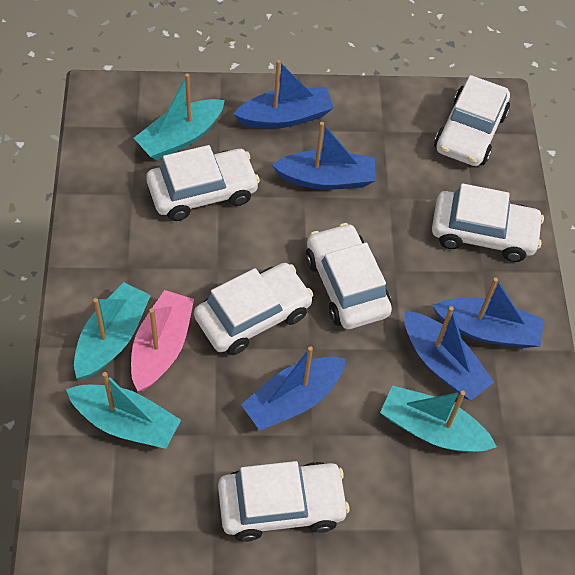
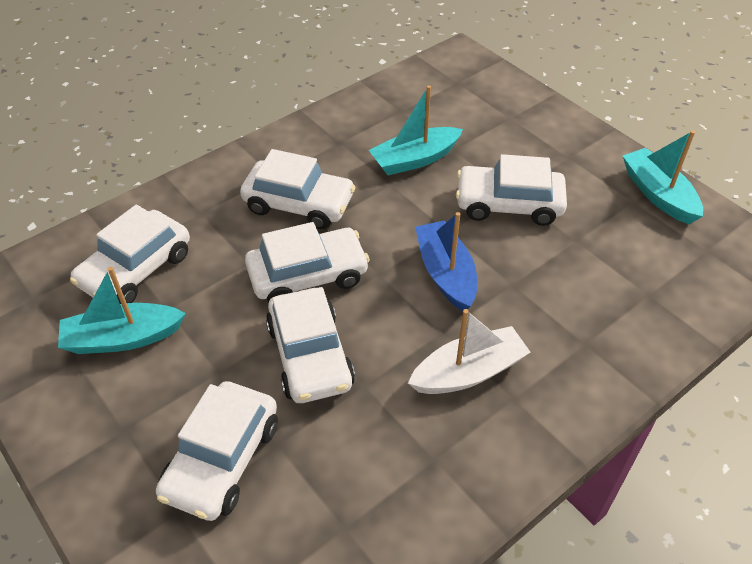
blue boat: [233,60,334,129] [241,346,346,430] [272,122,376,190] [404,306,494,400] [432,278,545,348] = 5 -> [415,212,477,311] = 1
pink boat: [131,290,194,391] = 1 -> none = 0
turquoise boat: [66,372,181,449] [74,282,151,379] [134,74,225,160] [380,385,497,452] = 4 -> [58,267,186,354] [369,85,463,175] [623,130,703,224] = 3
white boat: none = 0 -> [408,309,530,394] = 1

